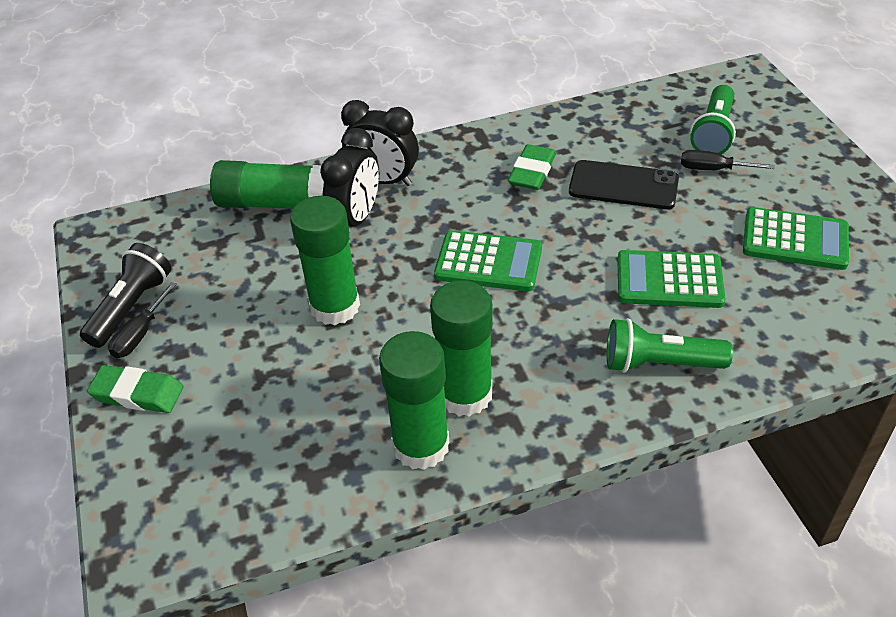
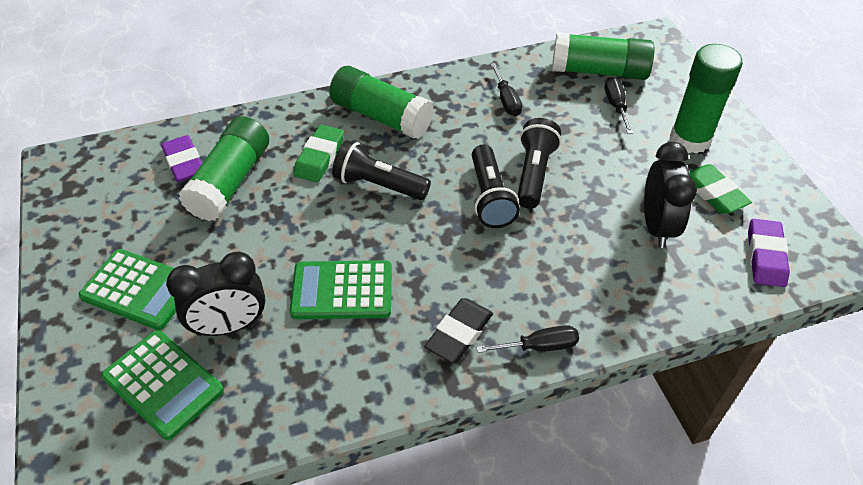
black eraser: none = 0 -> [424,298,493,363] = 1
black flashlight: [80,243,171,348] = 1 -> [332,140,431,200] [472,145,520,228] [517,118,562,209] = 3
black phone: [569,160,679,209] = 1 -> none = 0
black screwdriver: [108,282,177,358] [681,150,775,170] = 2 -> [476,325,579,353] [490,63,522,116] [605,77,633,134] = 3
green flashlight: [607,318,733,373] [690,85,736,154] = 2 -> none = 0
purple eraser: none = 0 -> [161,135,202,182] [748,219,790,287] = 2

